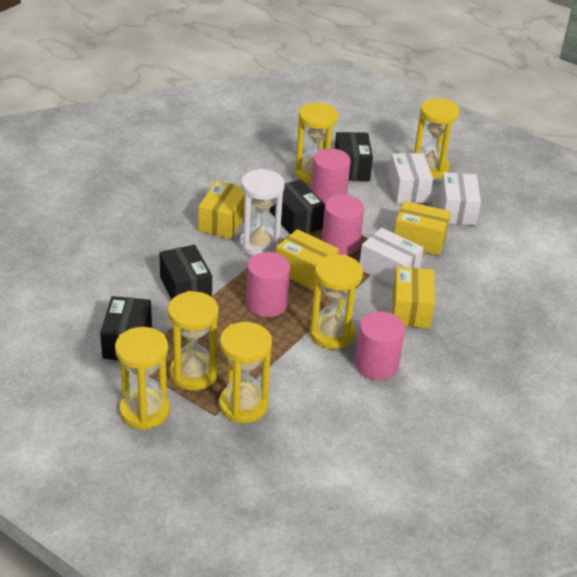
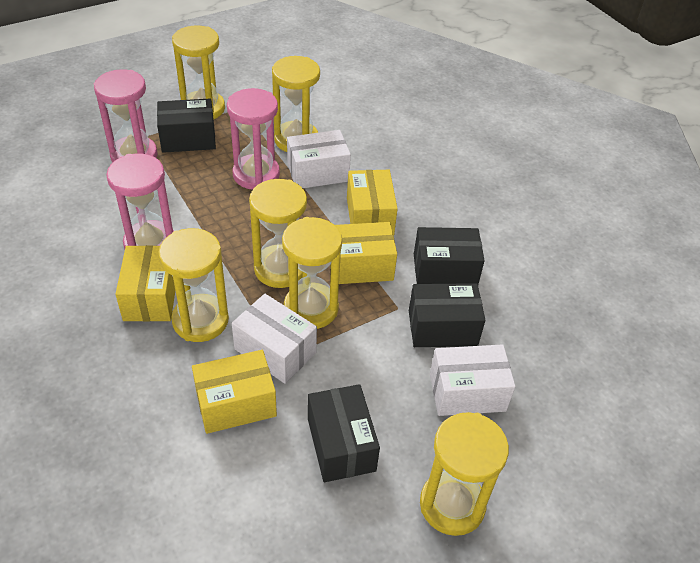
pink cylinder: [246,252,290,317] [311,148,351,204] [322,195,364,255] [355,311,405,380] = 4 -> none = 0
pink hourglass: none = 0 -> [94,69,158,163] [106,154,174,250] [227,88,280,190] = 3
white hourglass: [239,169,285,256] = 1 -> none = 0

